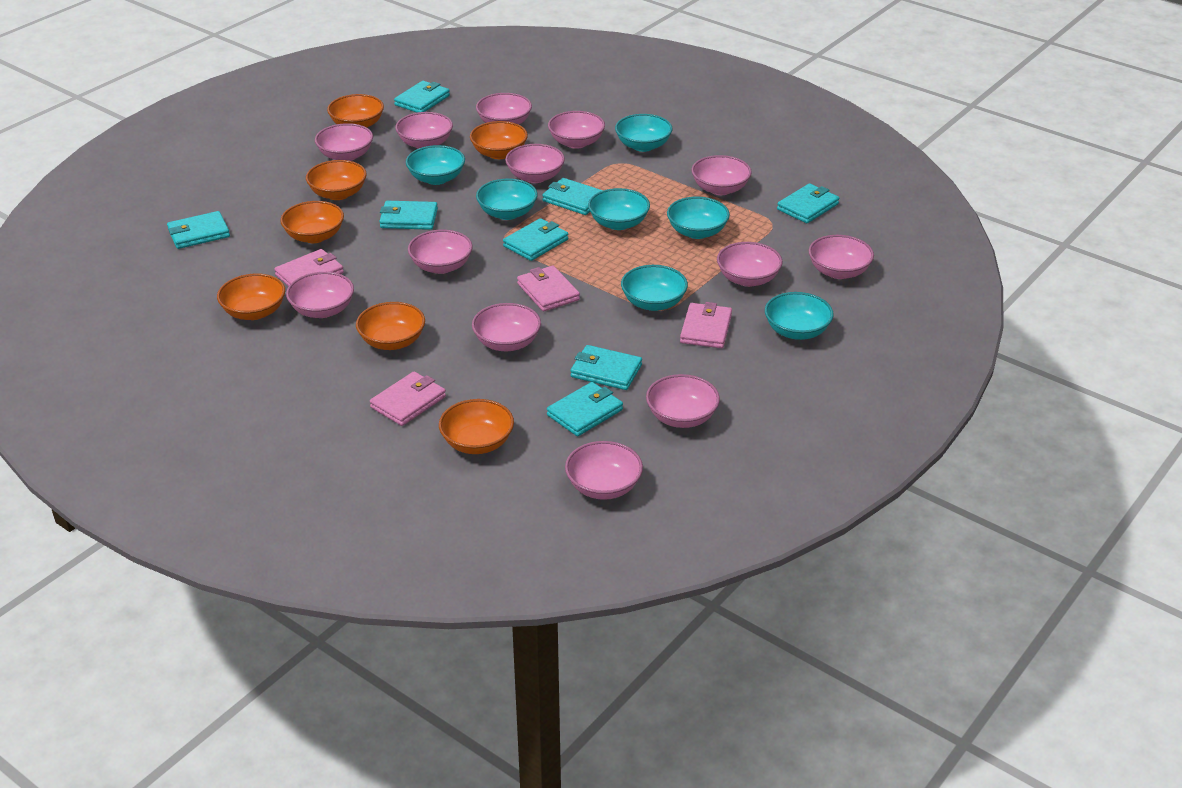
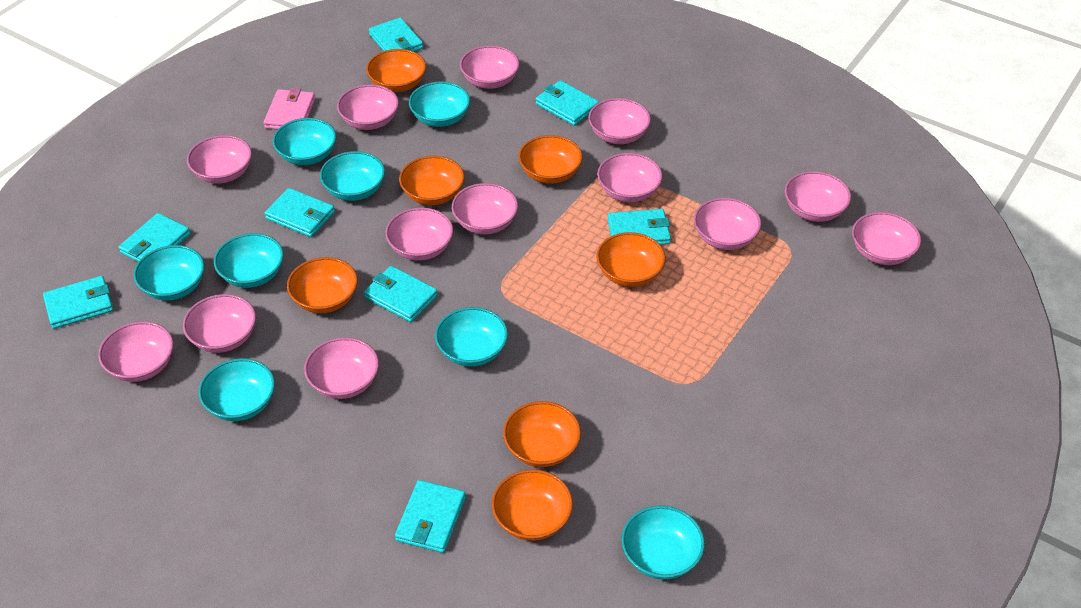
pink wallet: [274,249,344,286] [370,372,446,426] [517,266,580,312] [680,302,732,348] = 4 -> [264,88,315,129] = 1
turquoise bowl: [406,145,465,185] [476,179,538,220] [588,188,650,230] [615,114,672,152] [621,265,688,311] [667,197,730,239] [765,292,834,340] = 7 -> [133,245,205,301] [198,358,275,421] [214,233,284,288] [273,118,336,165] [320,151,385,201] [409,82,470,127] [435,307,508,367] [621,505,705,580] = 8

